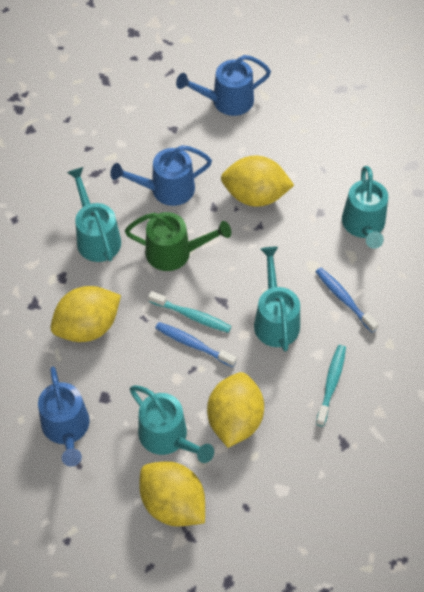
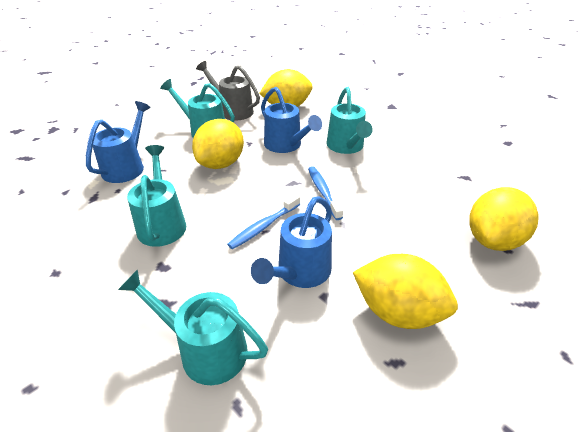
green watering can: [125,212,231,271] = 1 -> none = 0
grey watering can: none = 0 -> [196,61,260,121] = 1
turquoise toothbrush: [148,291,232,333] [316,345,346,427] = 2 -> none = 0

